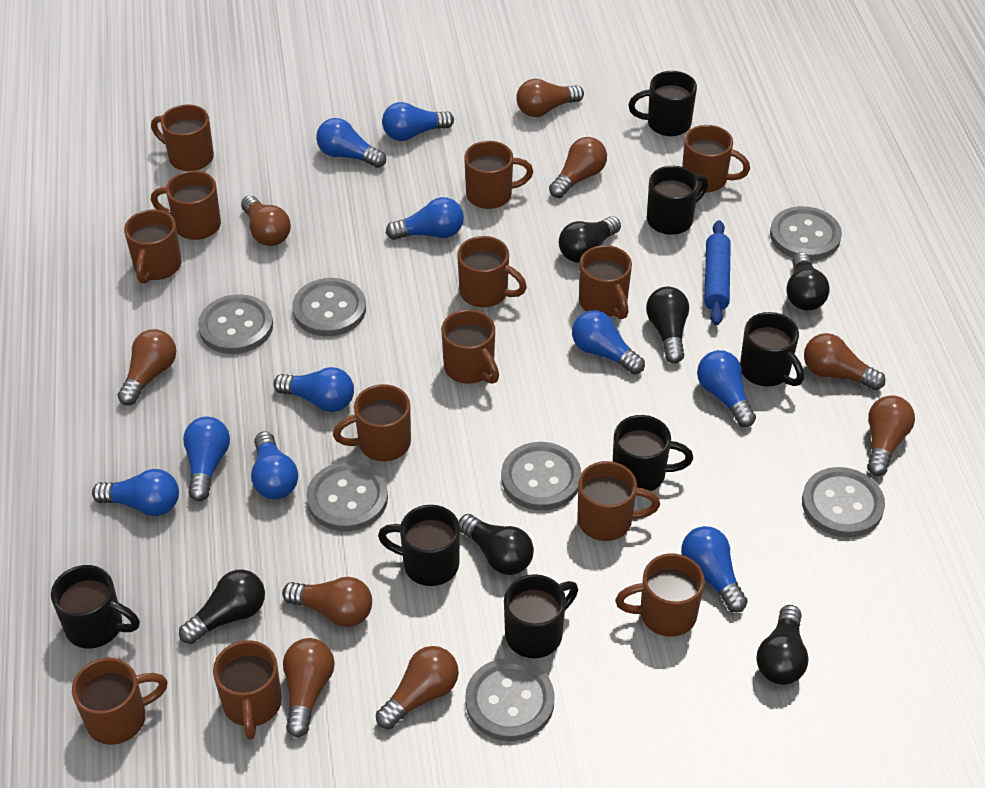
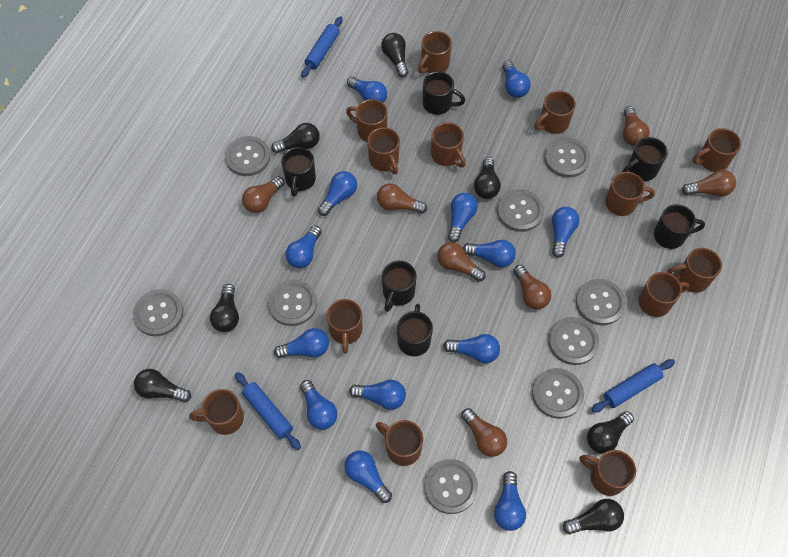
black light bulb: [179,569,265,644] [459,514,534,575] [559,216,621,263] [646,287,689,363] [756,605,809,685] [786,252,830,311] = 6 -> [134,369,191,402] [210,284,239,332] [271,123,320,153] [381,33,409,77] [474,157,501,199] [563,499,624,534] [587,411,634,454] = 7
black mug: [51,565,140,648] [378,505,460,586] [504,574,578,658] [613,415,693,491] [628,71,697,136] [647,166,708,235] [740,312,804,386] = 7 -> [281,147,316,197] [382,261,417,312] [397,304,433,356] [423,71,465,115] [623,137,668,181] [654,204,705,249] = 6
blue light bulb: [92,469,179,516] [183,417,230,501] [251,431,298,499] [273,367,354,412] [316,118,386,168] [382,102,454,141] [386,197,464,240] [572,310,645,374] [681,526,748,613] [697,350,756,427] = 10 -> [274,328,329,358] [286,226,322,268] [300,380,337,430] [318,171,357,216] [344,451,392,503] [347,76,387,103] [349,380,406,410] [443,334,500,363] [448,193,478,242] [463,240,516,267] [494,471,526,531] [502,61,531,98] [552,207,580,258] = 13
blue rolling pin: [704,220,731,326] = 1 -> [235,372,301,450] [301,16,343,78] [591,359,675,413] = 3
brown light bulb: [118,329,176,405] [241,195,291,246] [282,577,372,627] [283,638,334,737] [376,646,459,729] [516,79,584,117] [549,137,607,198] [804,333,885,390] [867,395,915,476] = 9 -> [242,176,284,213] [377,183,427,214] [437,242,486,282] [461,408,507,457] [514,265,551,309] [623,106,650,146] [682,170,736,196] = 7
grey button: [198,294,273,354] [292,278,366,336] [306,461,388,532] [465,658,554,741] [501,442,581,511] [770,206,842,261] [802,467,885,538] = 7 -> [133,289,183,336] [225,136,270,176] [268,280,317,326] [424,459,478,514] [497,189,544,232] [532,368,584,419] [544,137,590,178] [548,317,599,365] [576,279,626,325] = 9

